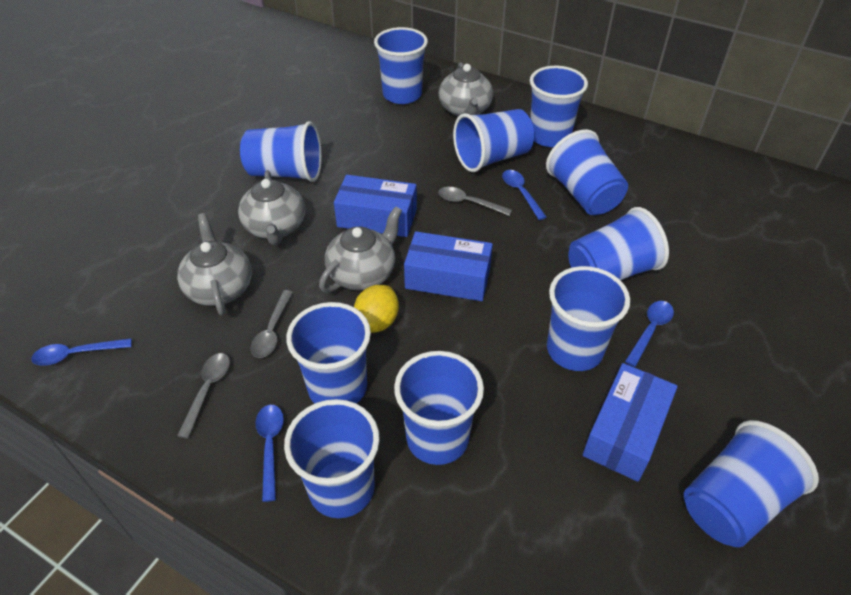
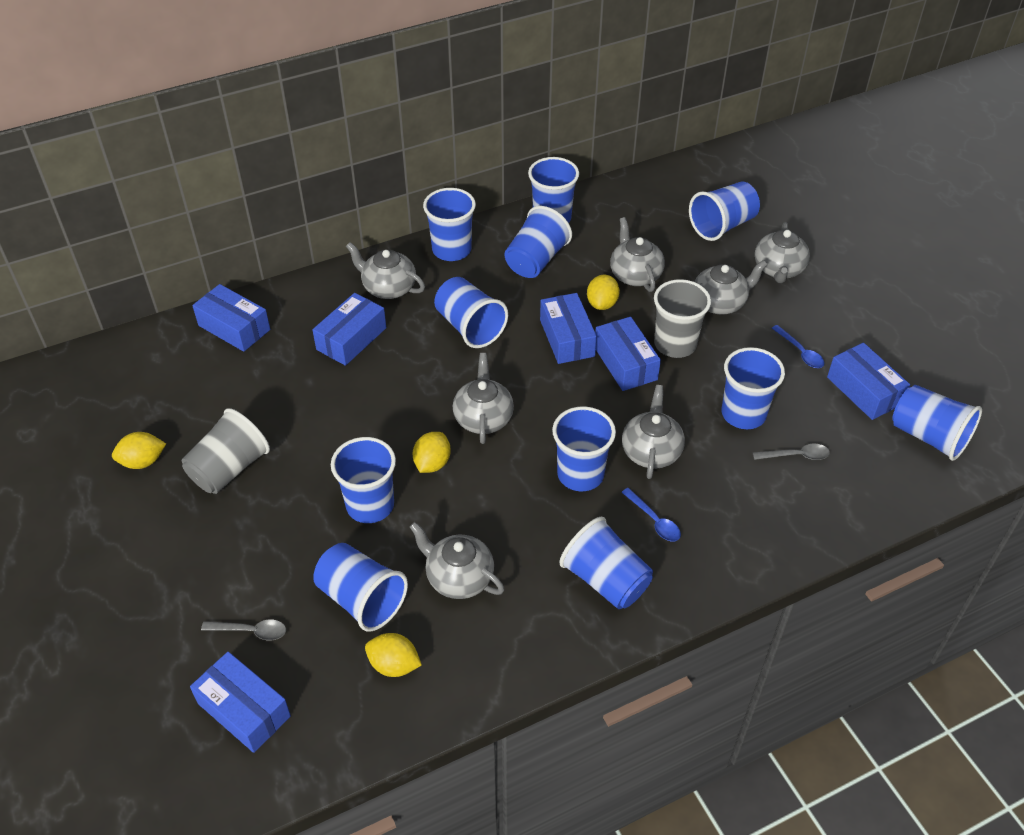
blue box: [334,175,417,237] [404,231,493,301] [583,363,678,482] = 3 -> [190,652,291,753] [192,284,270,352] [312,293,386,366] [540,293,597,364] [595,317,661,391] [827,343,910,420] = 6
blue spoon: [31,338,132,366] [255,405,284,502] [502,170,547,220] [625,301,674,367] = 4 -> [621,488,681,541] [772,325,824,368] = 2
grey cup: none = 0 -> [182,408,270,494] [654,279,711,358] = 2
grey spoon: [177,353,230,439] [251,290,293,358] [438,187,512,216] = 3 -> [201,619,286,640] [753,443,830,460] = 2
grey teapot: [177,213,252,316] [238,170,305,245] [319,206,402,292] [439,62,493,117] = 4 -> [346,242,425,299] [410,522,504,599] [453,353,514,444] [610,217,665,292] [622,385,685,479] [695,260,767,315] [755,222,810,283] = 7
yellow lemon: [354,285,399,333] = 1 -> [112,432,166,469] [365,633,422,677] [413,432,451,473] [587,274,620,310] = 4

